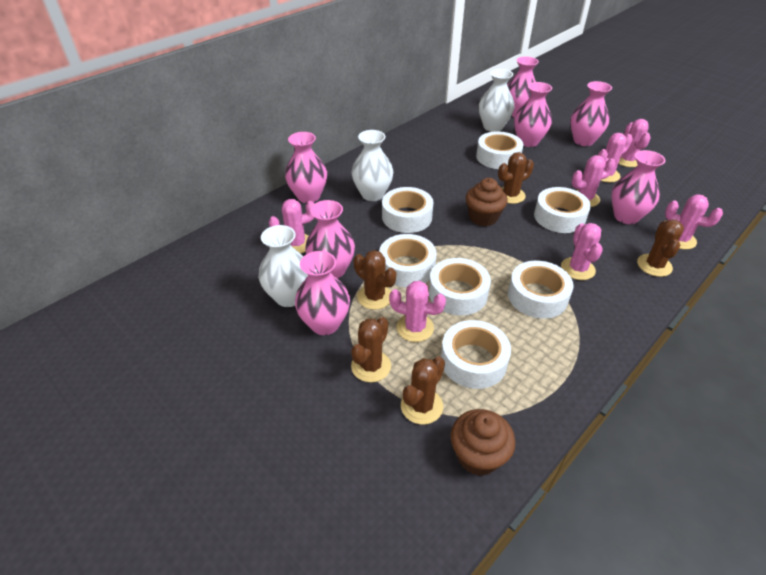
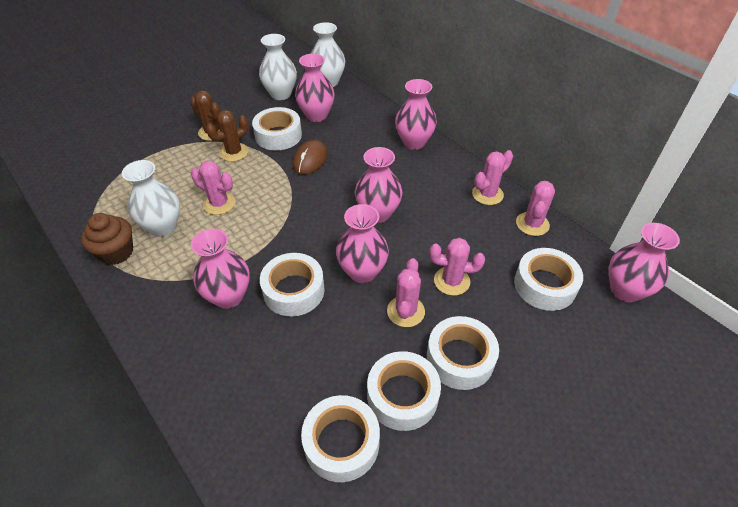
brown cactus: [351,317,391,382] [354,250,396,310] [401,356,445,425] [498,152,534,204] [637,220,684,277] = 5 -> [190,91,221,141] [206,110,249,162] = 2
brown cupcake: [451,409,515,476] [466,178,508,226] = 2 -> [81,213,133,265] = 1
brown mouse: none = 0 -> [293,140,328,175] = 1
pink cactus: [269,199,315,253] [389,281,446,342] [561,223,603,280] [572,155,616,207] [598,133,633,182] [618,119,651,167] [665,194,723,250] = 7 -> [191,161,235,215] [387,258,425,327] [429,238,485,296] [472,150,513,205] [516,181,555,236] = 5
pink vase: [285,132,327,203] [295,251,350,335] [305,200,355,279] [507,56,539,117] [514,82,552,147] [570,81,612,146] [611,150,666,224] = 7 -> [191,229,250,309] [295,54,335,122] [336,204,389,283] [355,147,402,223] [395,79,437,150] [609,223,680,303] = 6
white tape: [379,234,437,287] [382,187,433,233] [429,258,491,316] [441,320,511,389] [476,131,523,169] [508,261,573,319] [534,187,591,233] = 7 -> [252,107,302,151] [260,253,325,316] [301,395,380,482] [367,351,441,431] [427,316,499,390] [514,248,583,311] = 6

